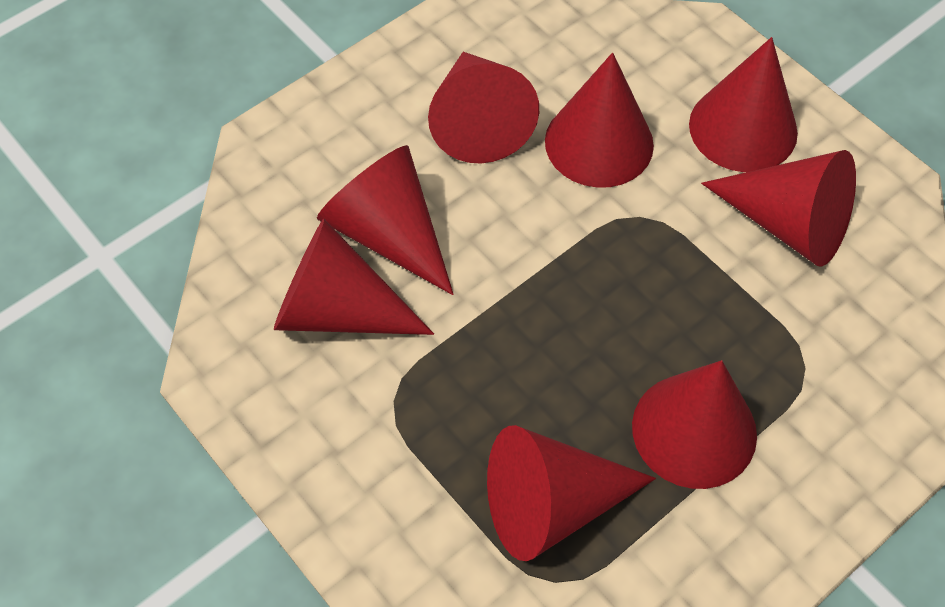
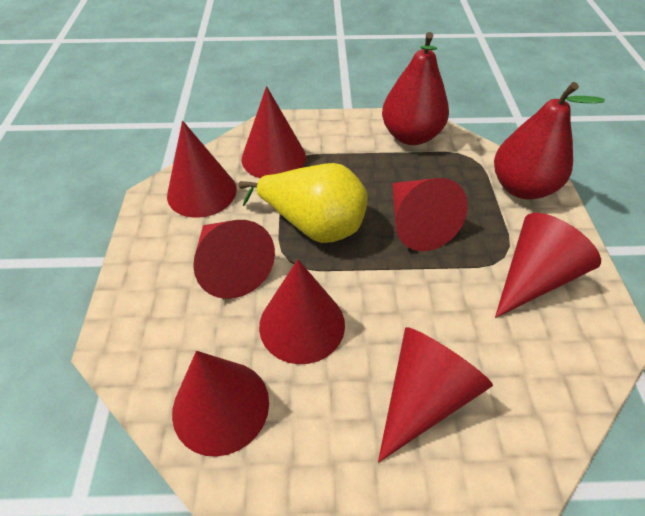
red pear: none = 0 -> [382,32,449,145] [494,82,605,200] = 2
yellow pear: none = 0 -> [239,163,367,243] = 1

